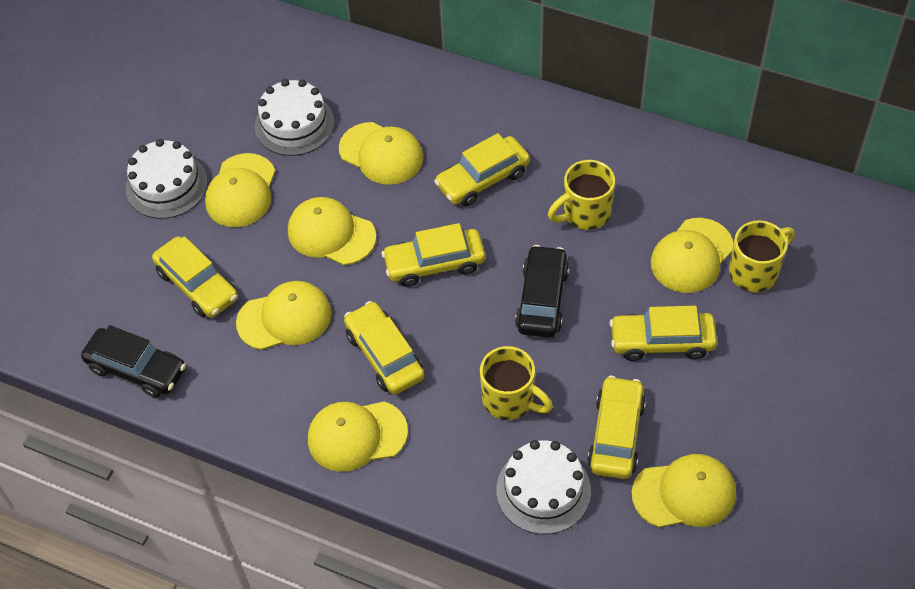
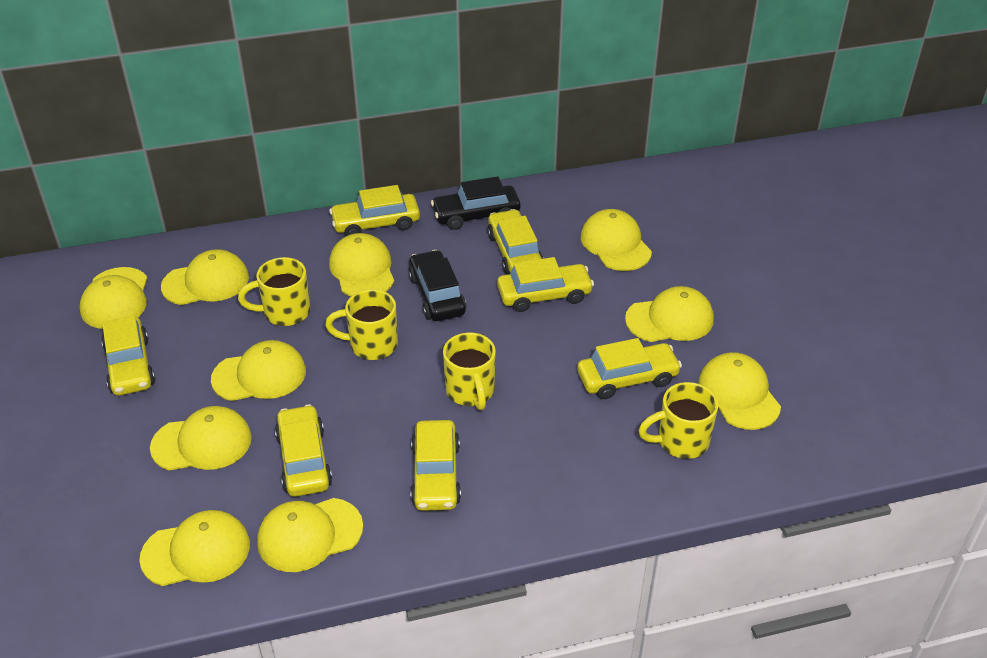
white cake: [126,139,208,219] [255,79,334,156] [496,440,591,534] = 3 -> none = 0
yellow cap: [205,153,275,227] [236,281,332,350] [288,197,376,265] [308,401,408,472] [339,122,423,185] [632,454,736,528] [651,218,733,293] = 7 -> [80,267,147,329] [139,510,250,586] [150,406,252,470] [161,249,249,305] [211,340,306,401] [257,498,363,572] [329,233,394,296] [580,209,652,271] [625,286,714,342] [698,352,781,430] = 10
yellow car: [152,236,238,318] [344,301,424,395] [382,223,485,287] [434,133,530,206] [587,376,646,479] [610,306,717,361] = 6 -> [101,315,155,396] [275,404,332,497] [329,185,420,236] [411,420,461,511] [487,209,543,274] [497,257,594,312] [577,338,682,399] = 7
yellow mug: [480,346,553,420] [548,160,615,230] [729,220,795,292] = 3 -> [238,257,310,326] [325,289,398,360] [443,332,496,410] [638,382,718,459] = 4

